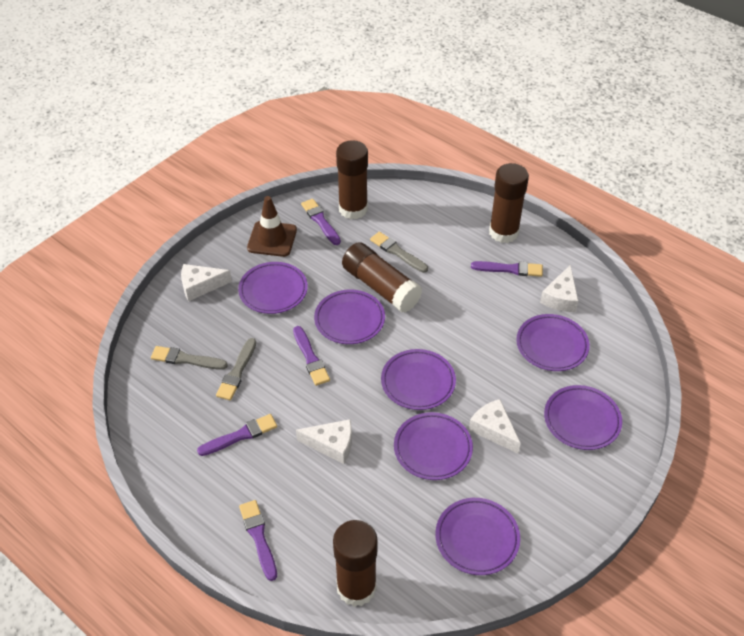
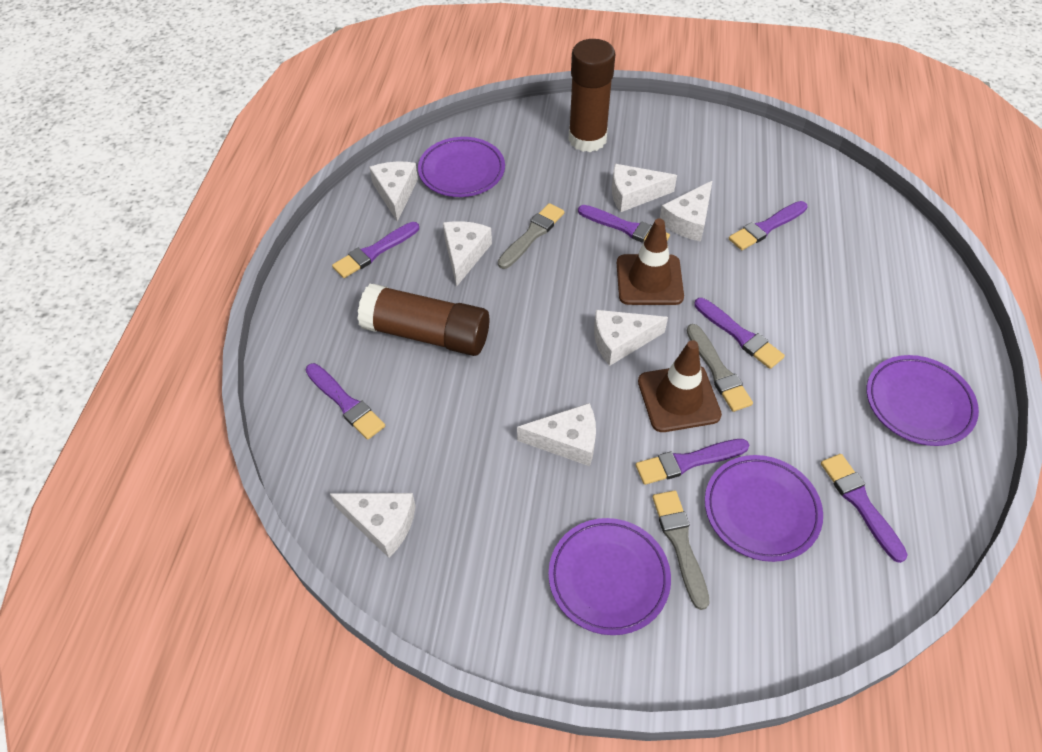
brown glue stick: [333,520,378,607] [336,140,368,219] [342,242,422,312] [489,163,529,243] = 4 -> [357,284,490,356] [568,39,615,152] = 2
brown traffic cone: [247,196,297,257] = 1 -> [617,218,684,305] [638,340,722,432] = 2
purple brush: [197,414,277,456] [239,500,277,581] [293,326,330,386] [301,199,341,245] [471,261,543,277] = 5 -> [306,363,385,440] [332,222,419,278] [578,205,670,243] [636,439,749,485] [694,298,785,369] [729,201,807,250] [821,454,908,563] = 7
purple plate: [238,262,308,314] [314,290,385,344] [381,349,456,410] [394,412,473,480] [435,498,520,575] [516,314,590,371] [544,385,622,450] = 7 -> [418,137,505,197] [549,518,671,635] [705,455,823,562] [867,355,979,446] = 4
white cheese: [181,264,232,301] [296,419,352,464] [469,399,521,454] [540,264,578,312] = 4 -> [330,493,416,558] [369,162,418,222] [443,221,492,287] [517,403,596,466] [594,310,668,366] [612,164,677,212] [660,181,712,242] = 7

